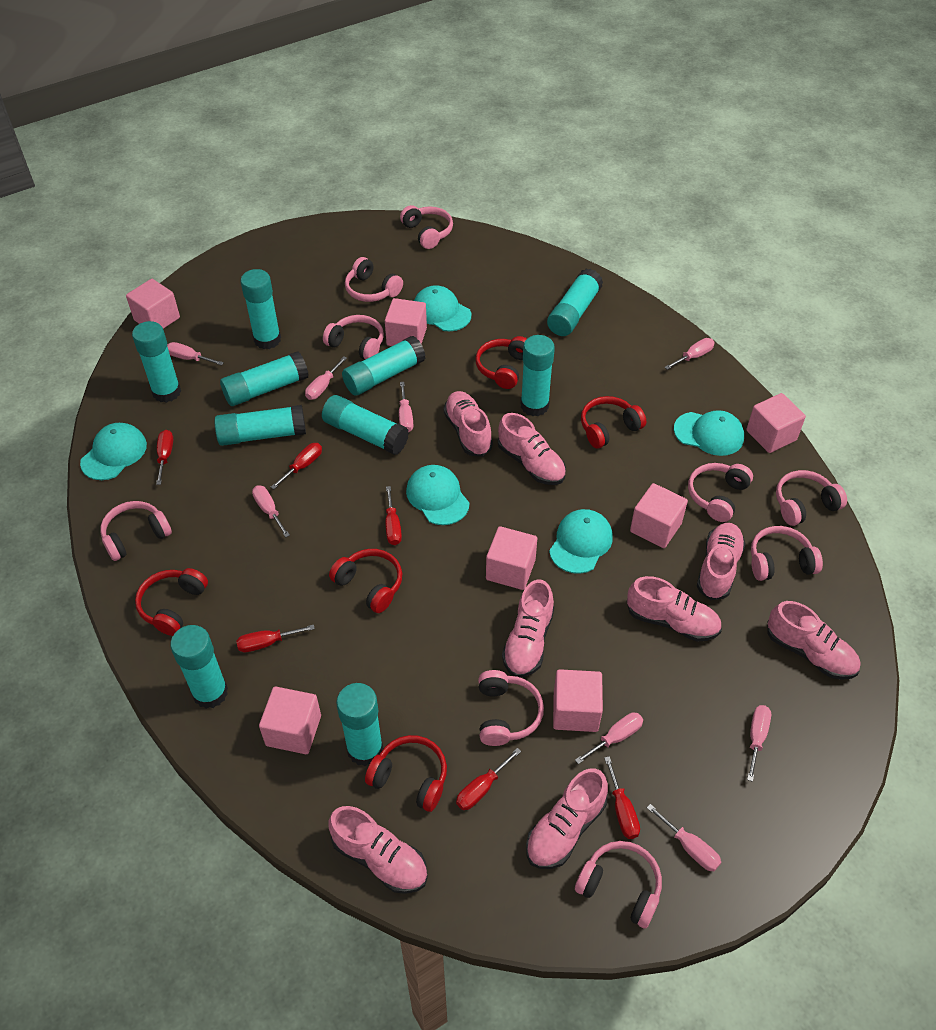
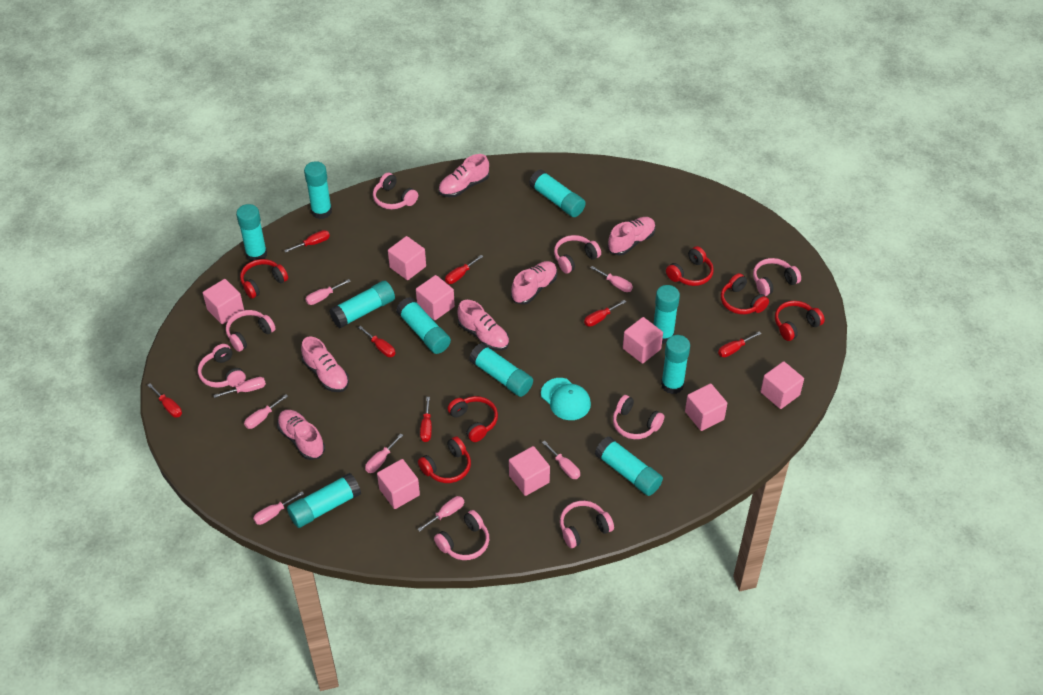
pink cube: [126,279,180,329] [259,686,321,754] [385,298,427,346] [486,526,537,590] [553,669,603,732] [630,483,688,548] [746,393,806,453] = 7 -> [203,279,244,324] [377,459,420,509] [388,236,426,280] [416,275,455,320] [509,446,550,496] [623,317,663,364] [685,383,727,431] [760,361,804,409] = 8
pink headphones: [100,501,172,561] [323,315,384,359] [345,257,403,302] [400,205,453,249] [478,670,544,746] [575,841,662,929] [688,463,753,522] [751,526,823,581] [776,470,847,526] = 9 -> [198,344,246,388] [226,310,276,352] [373,173,418,209] [434,510,489,560] [554,235,601,274] [560,501,614,548] [613,395,664,439] [753,258,801,296] = 8
pink shoe: [328,806,428,894] [443,391,493,457] [498,413,566,485] [502,580,554,677] [526,768,608,869] [627,576,722,642] [697,523,746,600] [768,601,860,680] = 8 -> [277,410,325,460] [301,337,349,392] [438,154,489,197] [457,300,509,351] [511,261,557,305] [608,217,656,256] = 6
red headphones: [135,568,208,636] [329,549,402,613] [365,735,447,812] [475,336,527,389] [581,396,646,449] = 5 -> [240,259,288,299] [418,436,471,483] [447,396,498,442] [666,246,714,286] [721,273,769,314] [775,301,825,341] = 6
red screwdriver: [156,430,173,485] [236,625,315,652] [271,443,322,489] [385,486,402,545] [456,748,521,810] [604,756,640,839] = 6 -> [148,383,182,417] [284,230,330,253] [358,326,395,357] [420,397,432,442] [445,255,483,284] [584,300,626,327] [718,331,762,357] = 7
turquoise cap: [80,423,147,480] [406,465,470,525] [414,285,471,331] [549,509,613,574] [674,410,744,456] = 5 -> [541,378,591,420] = 1

